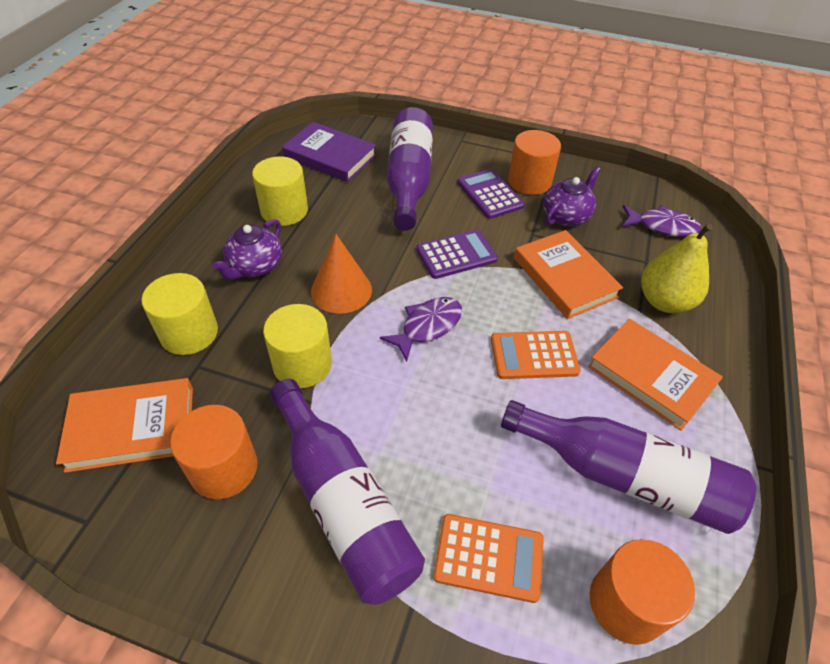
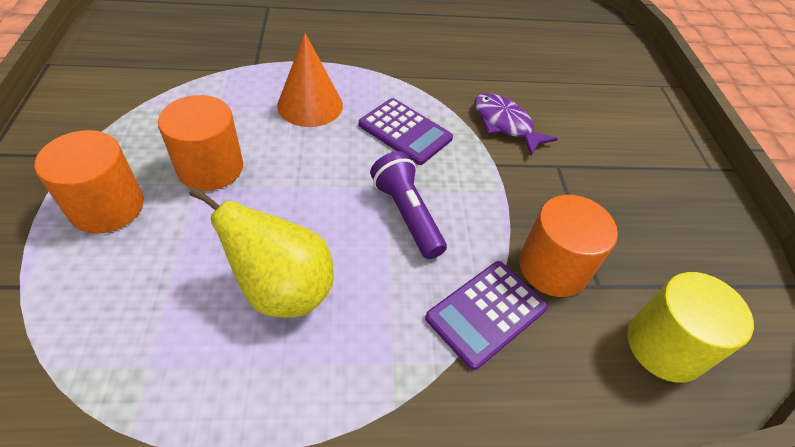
orange book: [56,378,193,473] [514,230,623,319] [588,319,723,431] = 3 -> none = 0
orange calculator: [433,514,544,603] [491,331,581,379] = 2 -> none = 0
purple book: [282,122,376,182] = 1 -> none = 0
purple bottle: [270,379,425,605] [387,107,433,231] [501,400,756,534] = 3 -> none = 0
purple fish: [380,297,462,362] [622,205,702,237] = 2 -> [474,93,558,156] = 1
purple flashlight: none = 0 -> [370,151,447,259] = 1
purple teapot: [213,219,282,280] [543,166,601,226] = 2 -> none = 0
yellow cylinder: [142,273,218,355] [252,157,308,226] [263,304,332,388] = 3 -> [627,272,754,383] = 1

